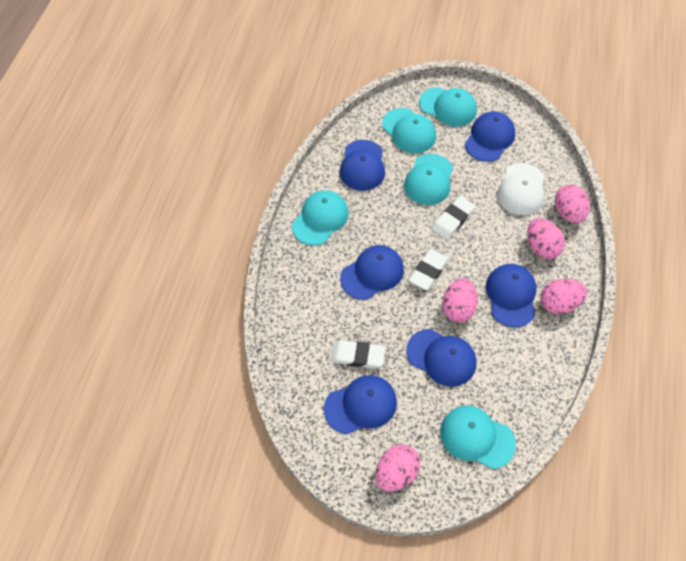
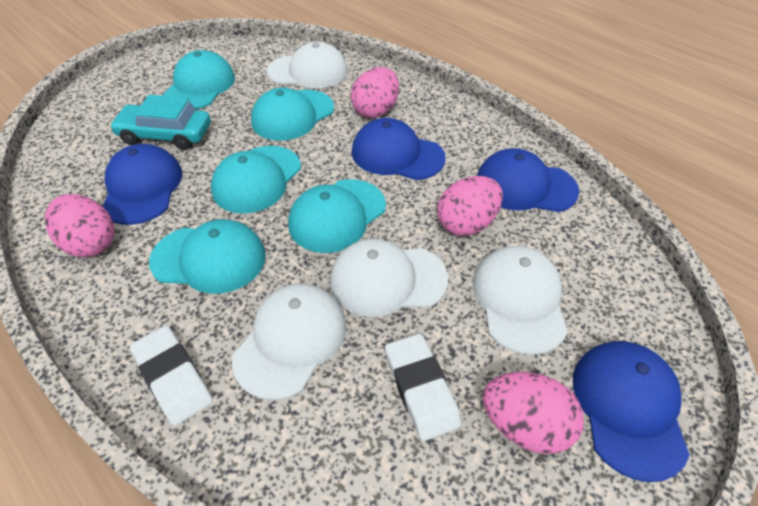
blue cap: [324,375,397,434] [340,140,385,191] [340,245,404,300] [406,329,476,387] [465,111,515,162] [486,264,537,327] = 6 -> [103,144,182,225] [352,118,446,180] [477,148,579,212] [573,341,690,482] = 4
pink egg: [375,444,420,491] [442,278,478,322] [527,218,565,259] [540,279,587,314] [555,185,590,223] = 5 -> [45,194,114,258] [351,67,399,118] [437,176,503,236] [483,372,584,454] = 4
turquoise car: none = 0 -> [110,95,211,150] = 1
white cap: [497,163,544,215] = 1 -> [232,283,346,400] [267,41,348,88] [330,239,448,317] [473,246,568,355] = 4
white eraser: [330,340,385,369] [409,249,449,290] [432,196,475,240] = 3 -> [130,325,213,426] [385,334,461,441] = 2

